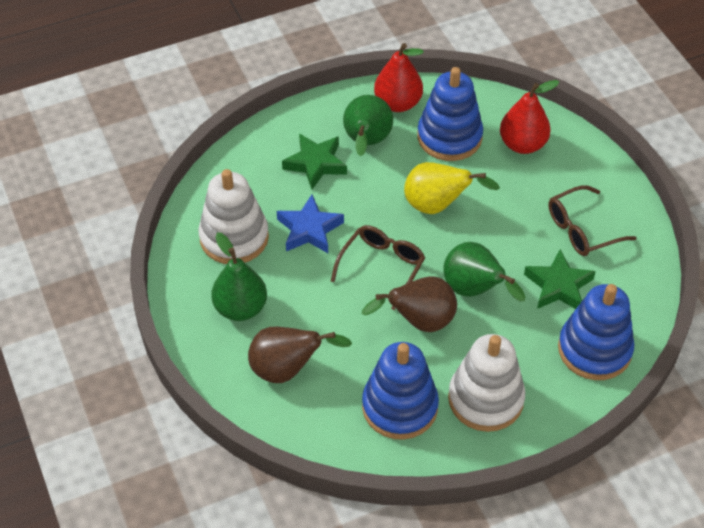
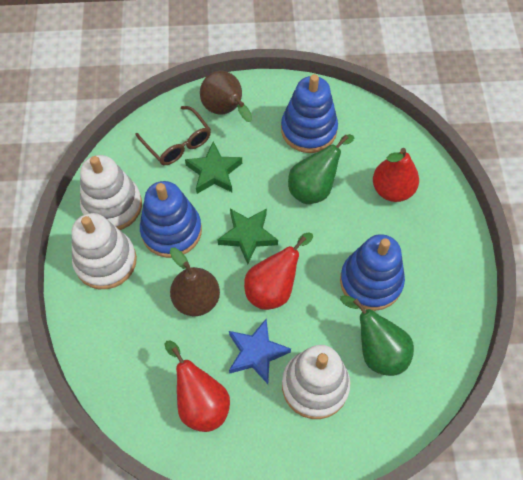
brown glasses: [331,225,425,311] [548,185,637,256] = 2 -> [135,106,211,165] = 1
green pear: [211,232,267,321] [343,95,393,156] [443,242,525,301] = 3 -> [288,134,354,204] [340,295,414,376] = 2
red pear: [374,43,424,112] [500,80,559,154] = 2 -> [164,340,230,432] [244,232,313,310] [373,148,419,202] = 3
white stacking toy: [198,169,269,264] [448,334,525,432] = 2 -> [72,213,137,289] [80,155,142,230] [282,345,350,419] = 3
yellow pear: [404,162,500,214] = 1 -> none = 0

